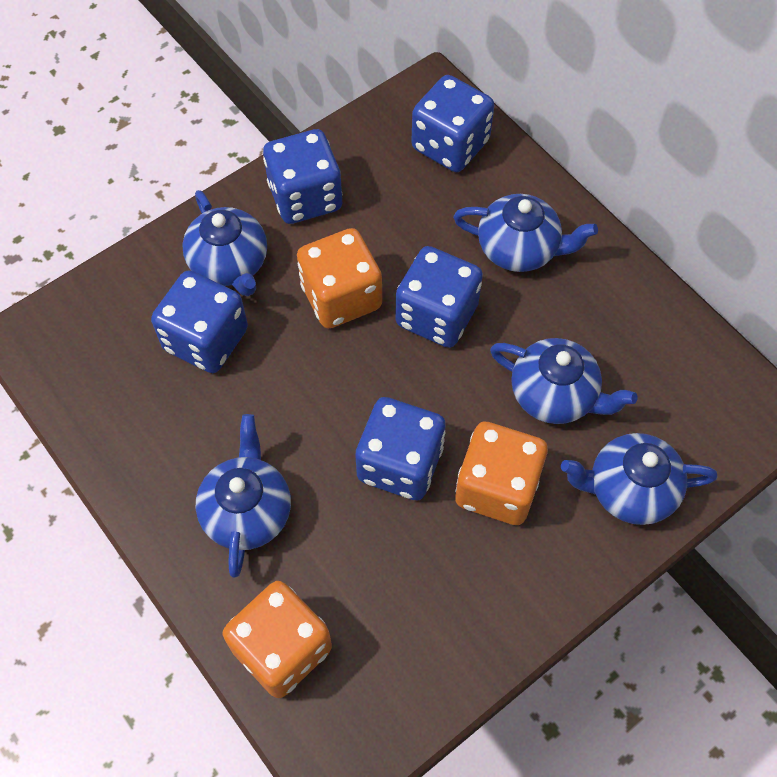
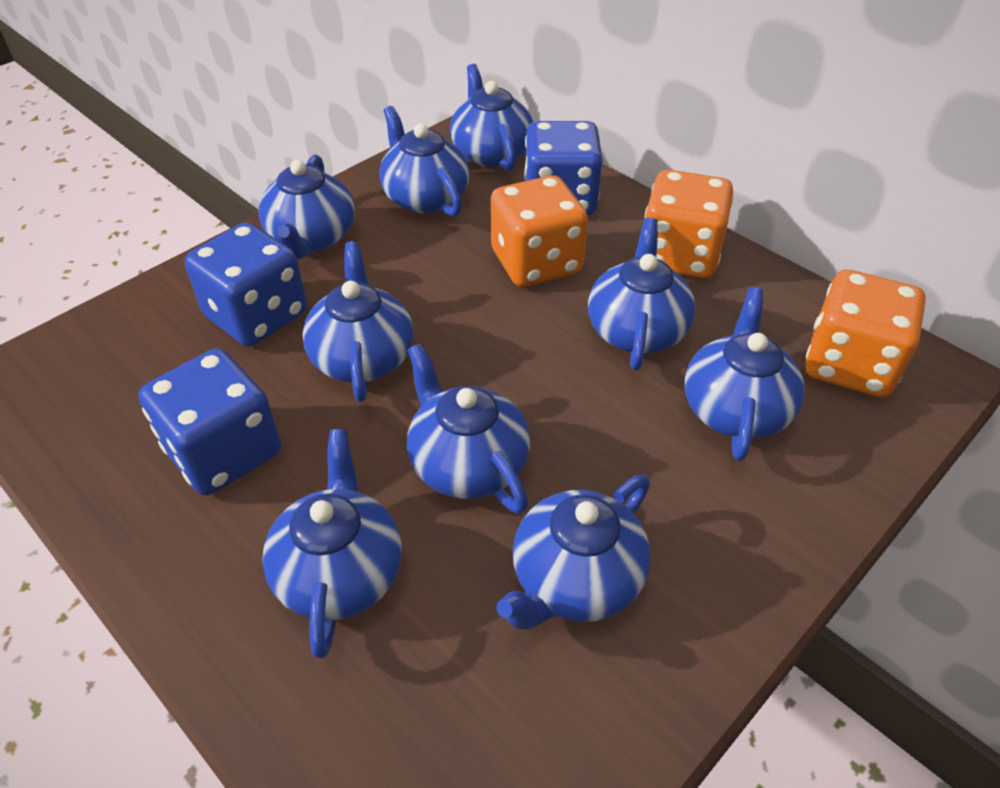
blue dice: [151,270,248,373] [263,129,342,224] [355,397,446,501] [396,246,483,348] [411,75,494,172] = 5 -> [138,349,281,495] [185,222,307,346] [524,121,602,215] = 3
blue teapot: [182,190,267,296] [196,414,291,577] [453,194,598,272] [490,338,638,424] [561,433,718,525] = 5 -> [258,155,355,260] [262,429,402,658] [302,241,414,402] [379,106,469,217] [407,343,530,514] [450,64,533,171] [496,474,651,630] [588,218,696,370] [685,287,805,461] = 9

